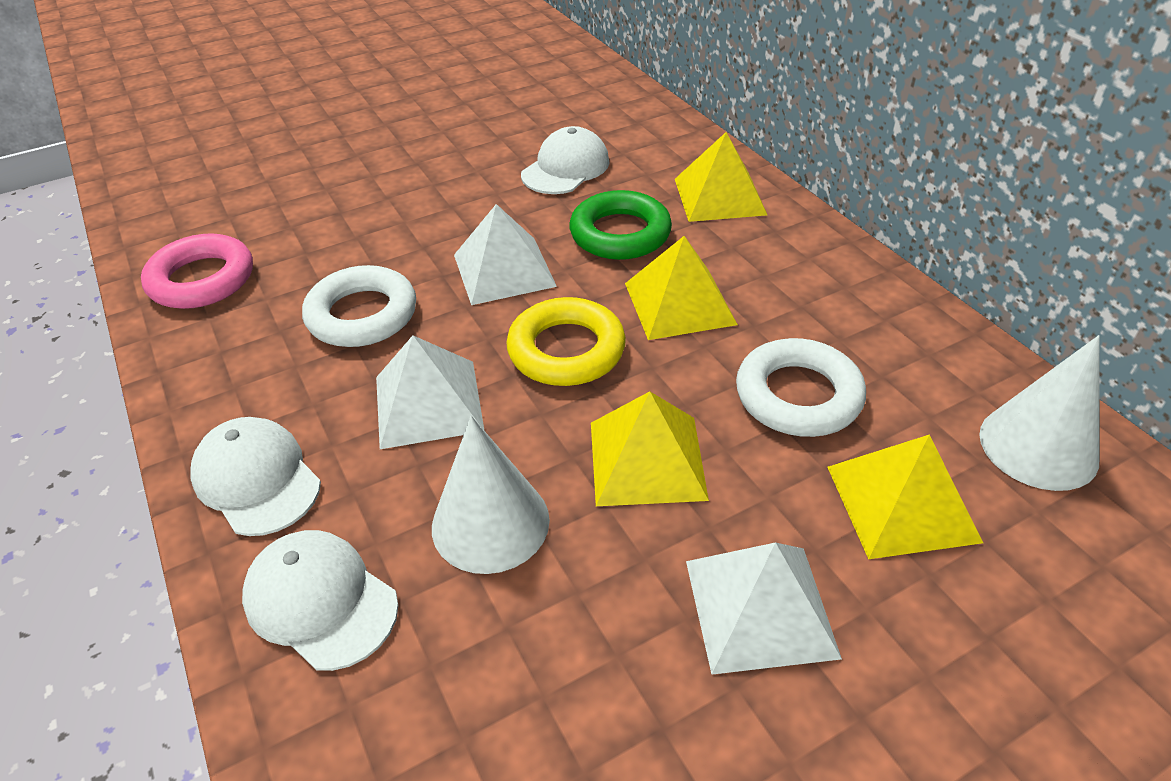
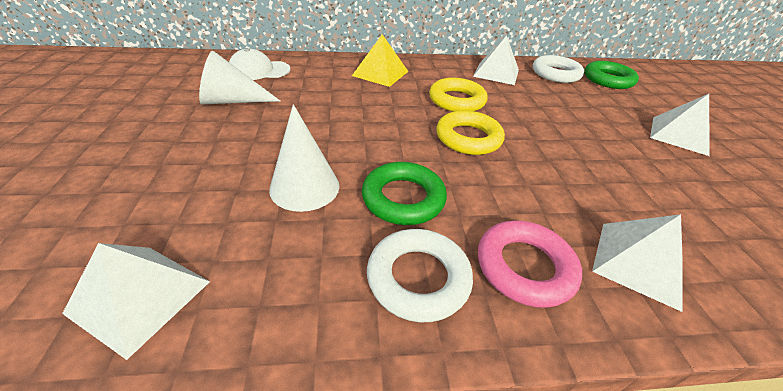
green ring: [569,190,672,260] = 1 -> [362,162,447,225] [584,61,639,89] = 2
white cap: [190,417,321,536] [242,530,398,671] [521,126,610,194] = 3 -> [229,48,291,80] = 1
white pyramid: [376,335,485,449] [454,204,557,305] [686,542,842,675] = 3 -> [62,243,210,360] [473,35,519,85] [592,214,682,312] [650,94,709,156] = 4
yellow pyramid: [591,391,709,506] [625,236,738,340] [675,132,767,222] [828,434,983,559] = 4 -> [352,34,409,87] = 1
yellow ring: [506,297,626,386] = 1 -> [429,78,488,112] [436,110,505,155] = 2

